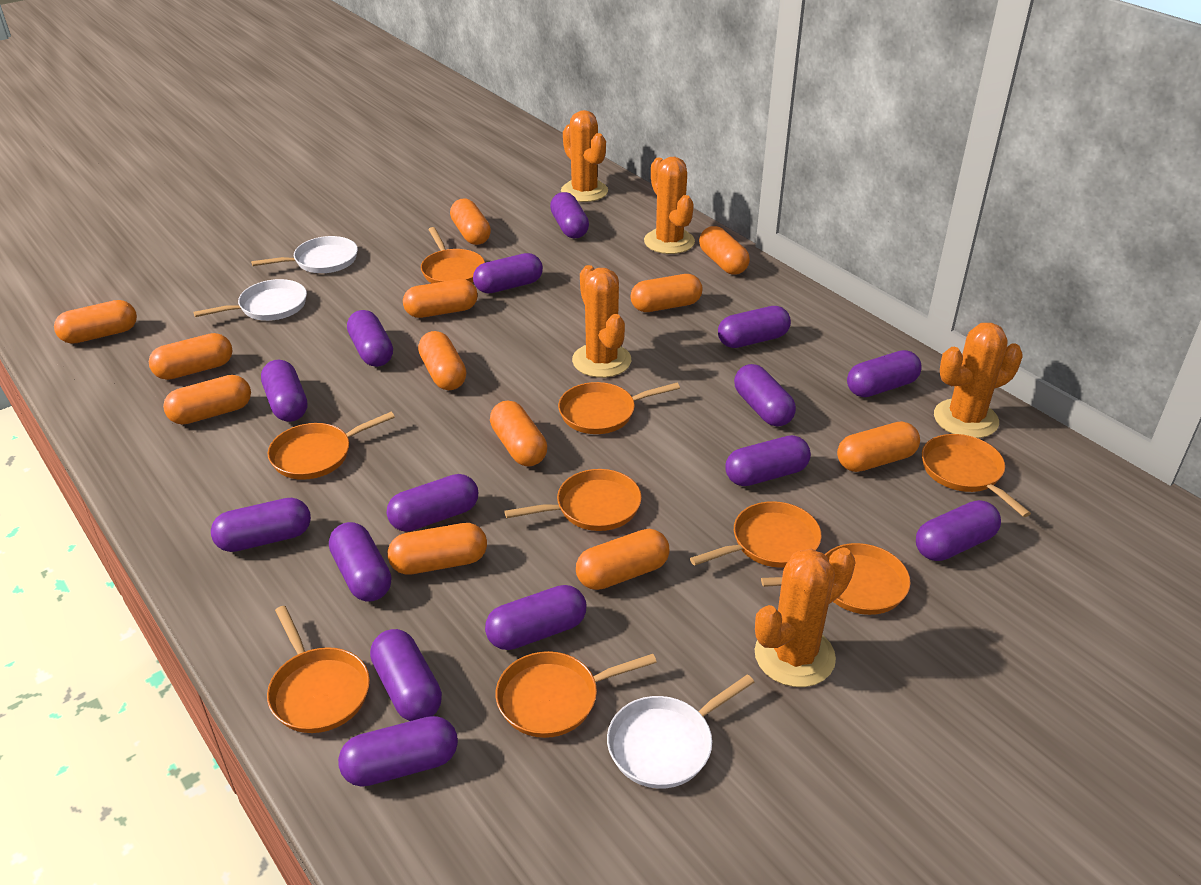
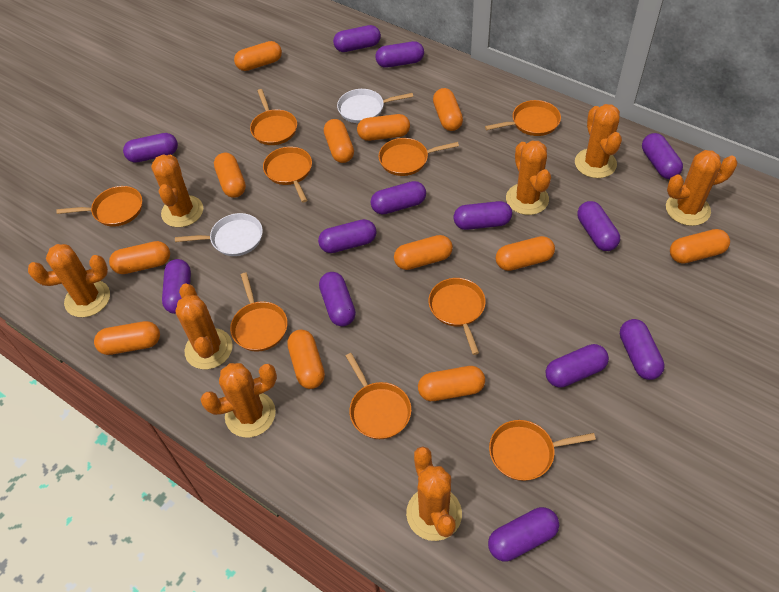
orange cactus: [561,110,608,202] [572,265,631,378] [644,157,695,254] [754,547,856,687] [934,323,1023,438] = 5 -> [28,244,110,317] [151,154,203,227] [175,283,233,369] [200,363,277,437] [406,446,462,541] [506,141,551,215] [575,104,622,178] [666,150,738,226] = 8
purple capsule: [211,498,311,552] [261,360,307,422] [329,522,391,602] [338,716,458,787] [347,310,393,367] [370,629,442,721] [386,474,478,532] [473,253,543,293] [485,585,586,650] [550,192,589,238] [718,306,791,348] [726,435,811,486] [734,364,796,427] [847,350,922,397] [916,500,1001,561] = 15 -> [123,133,178,163] [162,259,191,314] [318,219,377,253] [319,272,356,326] [333,25,381,52] [371,181,426,215] [375,41,424,68] [454,201,512,230] [488,507,559,561] [545,344,609,388] [577,201,620,251] [620,319,665,380] [642,133,683,179] = 13
white pan: [193,279,307,321] [251,236,358,273] [607,674,754,789] = 3 -> [175,213,263,256] [337,89,413,123] = 2

